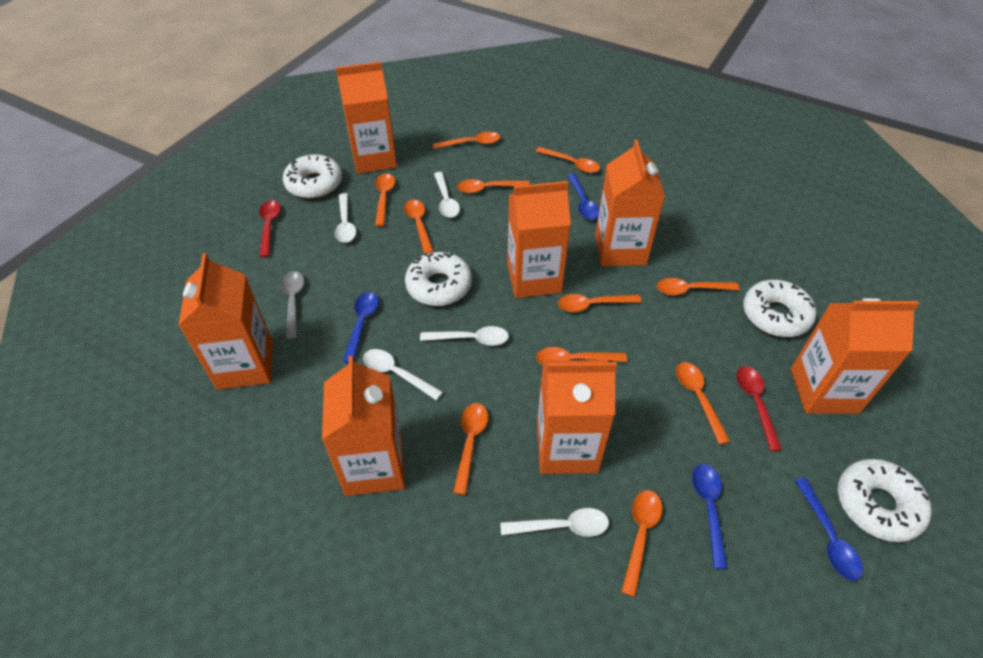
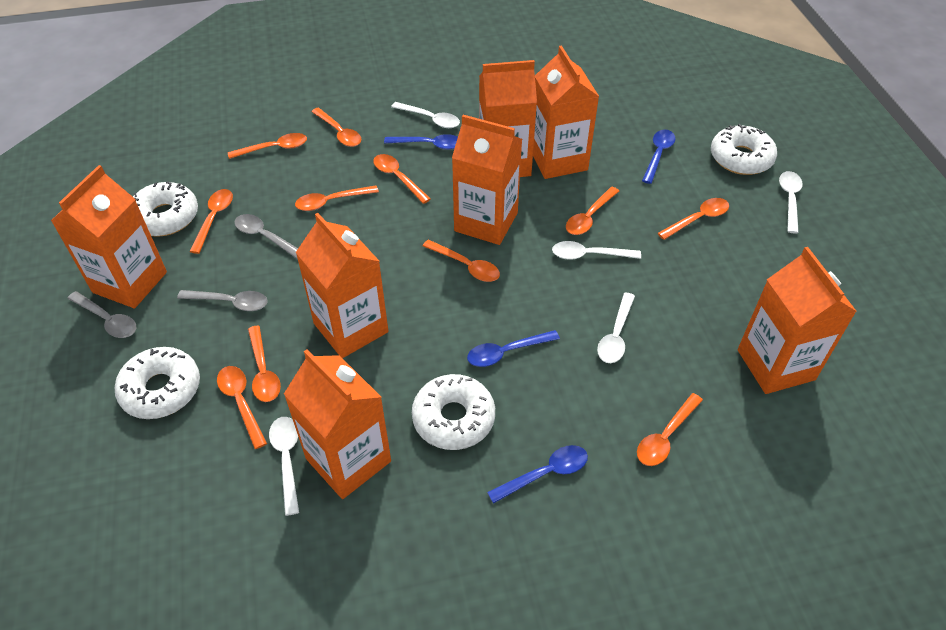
grey spoon: [281,271,304,339] = 1 -> [67,291,137,338] [177,290,268,311] [234,214,298,259] = 3
red spoon: [259,200,280,257] [737,366,782,451] = 2 -> none = 0

